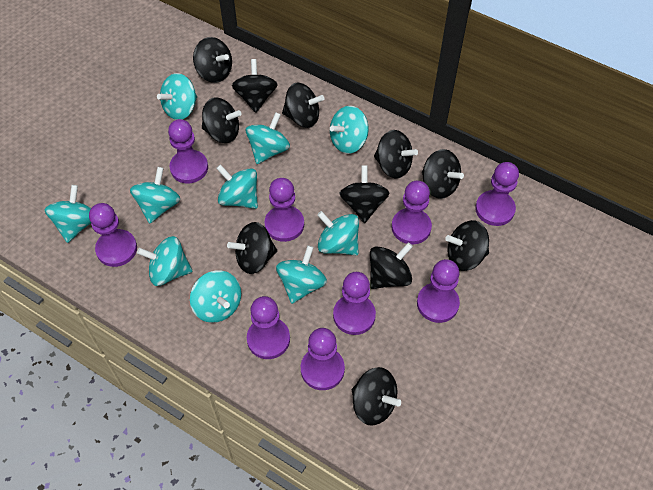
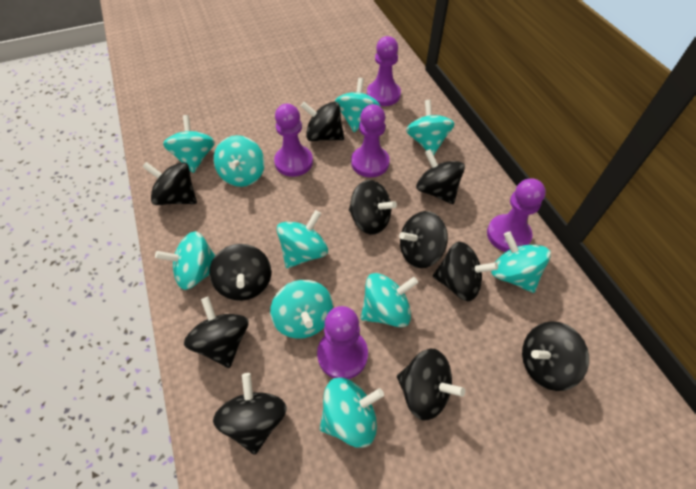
purple pawn: [89,203,137,267] [168,119,208,183] [247,296,290,359] [264,178,304,242] [301,328,345,390] [333,272,376,335] [392,181,432,244] [417,259,460,323] [475,162,519,226] = 9 -> [274,104,313,177] [317,306,368,379] [351,104,390,177] [367,36,401,106] [487,178,546,252] = 5

